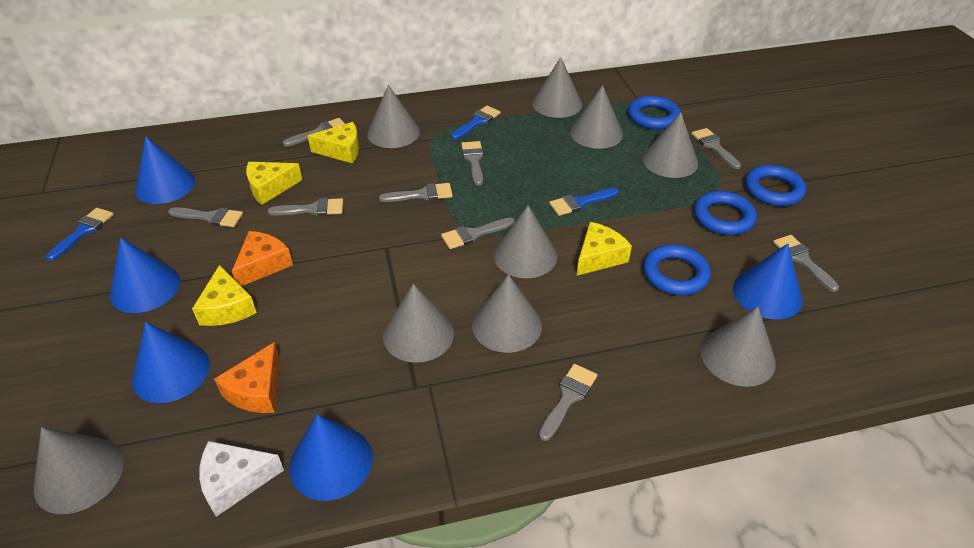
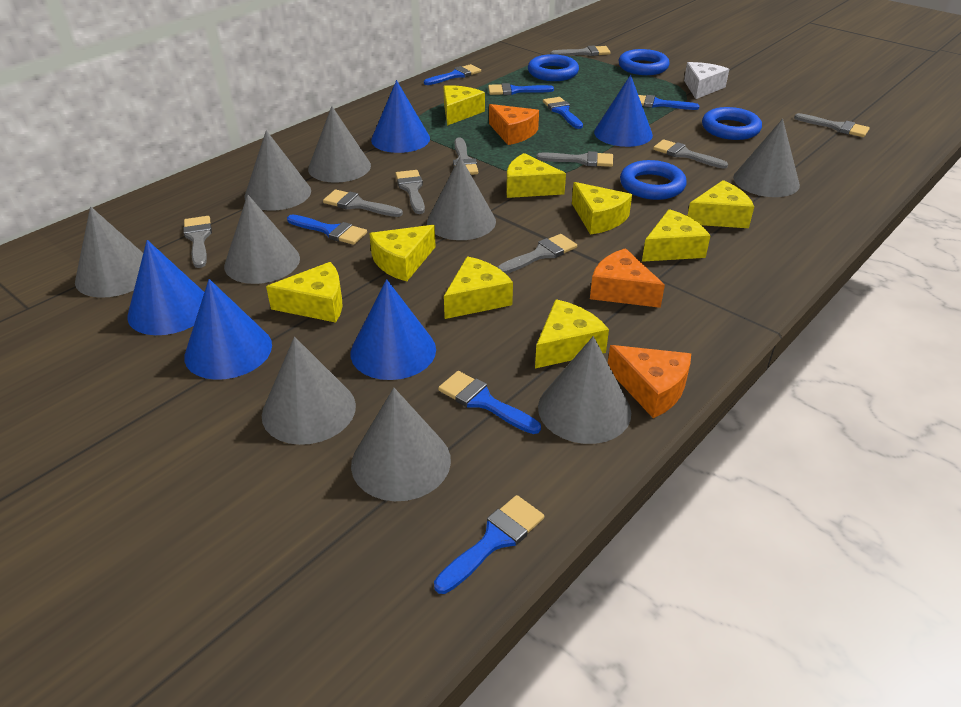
blue brush: [46,208,114,261] [451,106,501,140] [549,188,618,216] = 3 -> [287,214,367,245] [424,64,481,85] [434,495,544,594] [438,371,541,434] [488,83,554,95] [543,97,583,129] [638,95,700,110] = 7
orange cheese: [214,342,280,413] [232,231,293,286] = 2 -> [489,104,539,145] [590,248,665,308] [608,345,691,418] = 3
yellow cheese: [192,265,257,326] [246,162,302,205] [308,122,359,163] [577,222,632,276] = 4 -> [266,262,343,323] [369,225,436,281] [443,85,485,126] [444,256,513,319] [506,153,566,198] [535,299,609,368] [572,182,632,235] [642,209,711,262] [687,180,754,228] = 9

